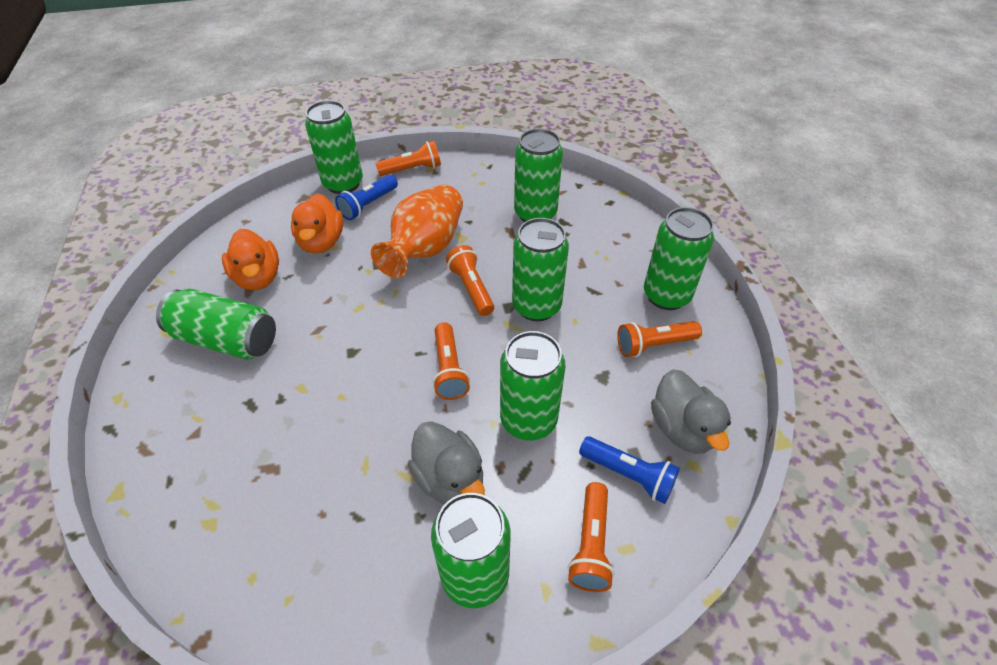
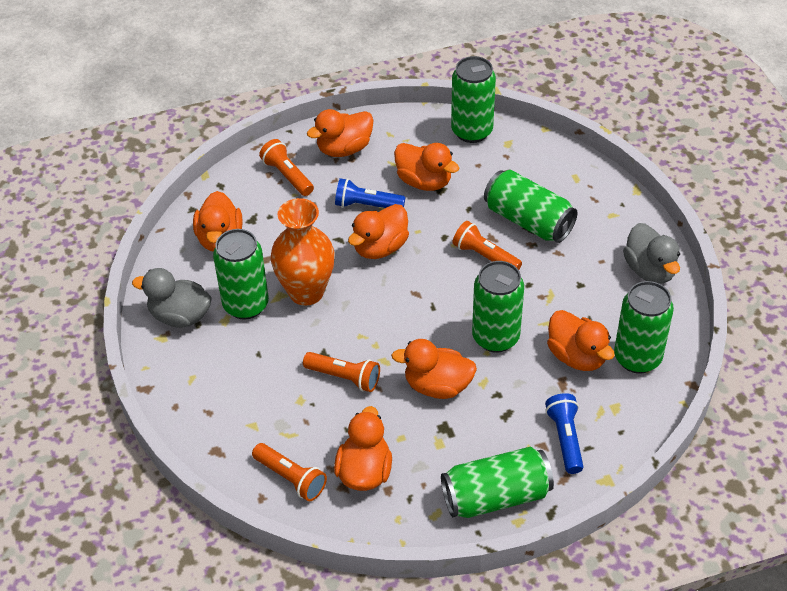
green can: [156,289,276,360] [305,100,363,194] [431,493,511,608] [500,331,566,440] [512,218,569,321] [514,129,563,222] [644,207,714,310] = 7 -> [213,229,269,320] [441,447,554,518] [451,56,496,143] [472,261,524,353] [484,170,578,243] [614,281,674,373] = 6
orange duck: [222,229,279,290] [291,193,343,253] = 2 -> [193,191,242,251] [307,109,374,157] [334,406,392,491] [348,204,409,259] [391,339,477,399] [394,143,459,191] [547,310,615,371] = 7
orange flashlight: [375,141,441,176] [432,322,470,400] [446,245,494,316] [568,482,615,592] [617,321,702,357] = 5 -> [252,443,327,501] [259,139,314,196] [303,352,380,392] [452,221,522,270] = 4

